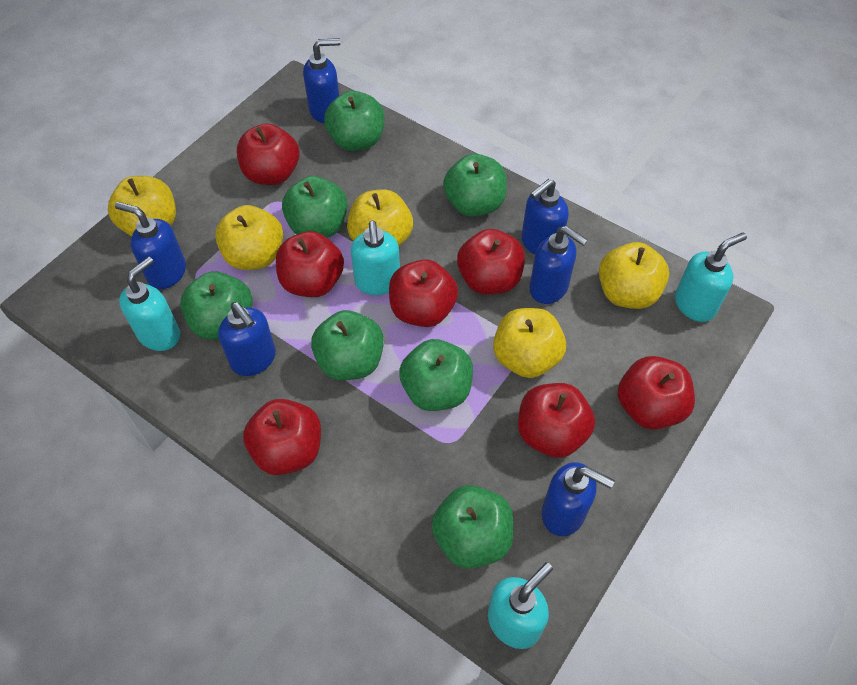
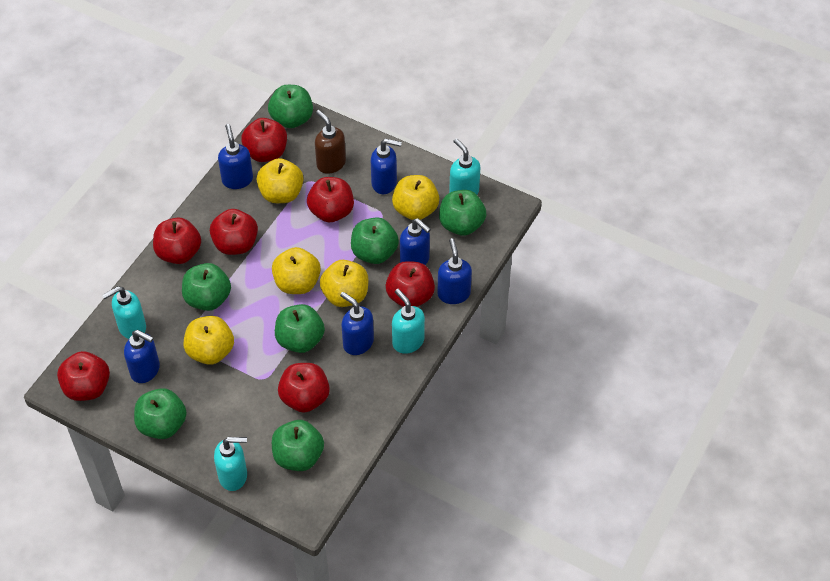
brown soap dispenser: none = 0 -> [315,110,346,174] = 1

